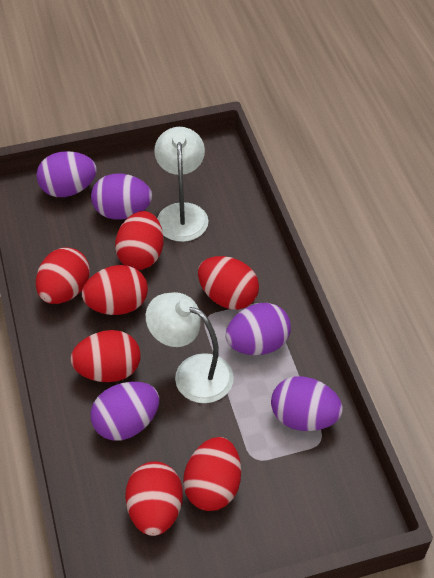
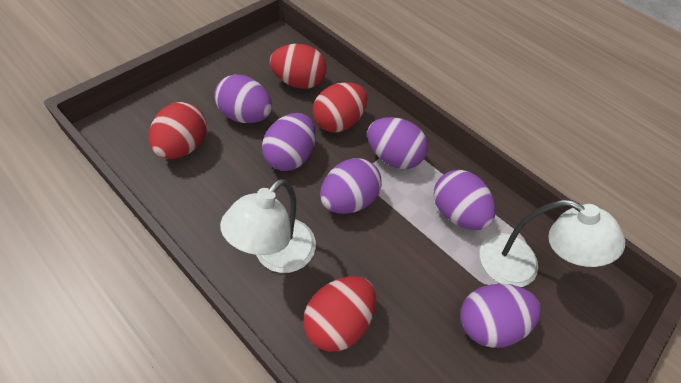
purple egg: [36,151,97,197] [91,173,152,220] [91,382,159,441] [225,303,291,355] [271,376,343,431] = 5 -> [214,74,272,123] [262,113,316,171] [320,158,382,214] [367,117,428,169] [434,170,496,230] [461,284,541,348] = 6
red egg: [36,247,90,304] [70,330,140,382] [82,265,148,315] [115,211,163,270] [125,461,183,536] [183,437,241,511] [198,256,259,310] = 7 -> [149,102,207,159] [270,44,327,89] [304,276,376,352] [313,82,368,132] = 4

